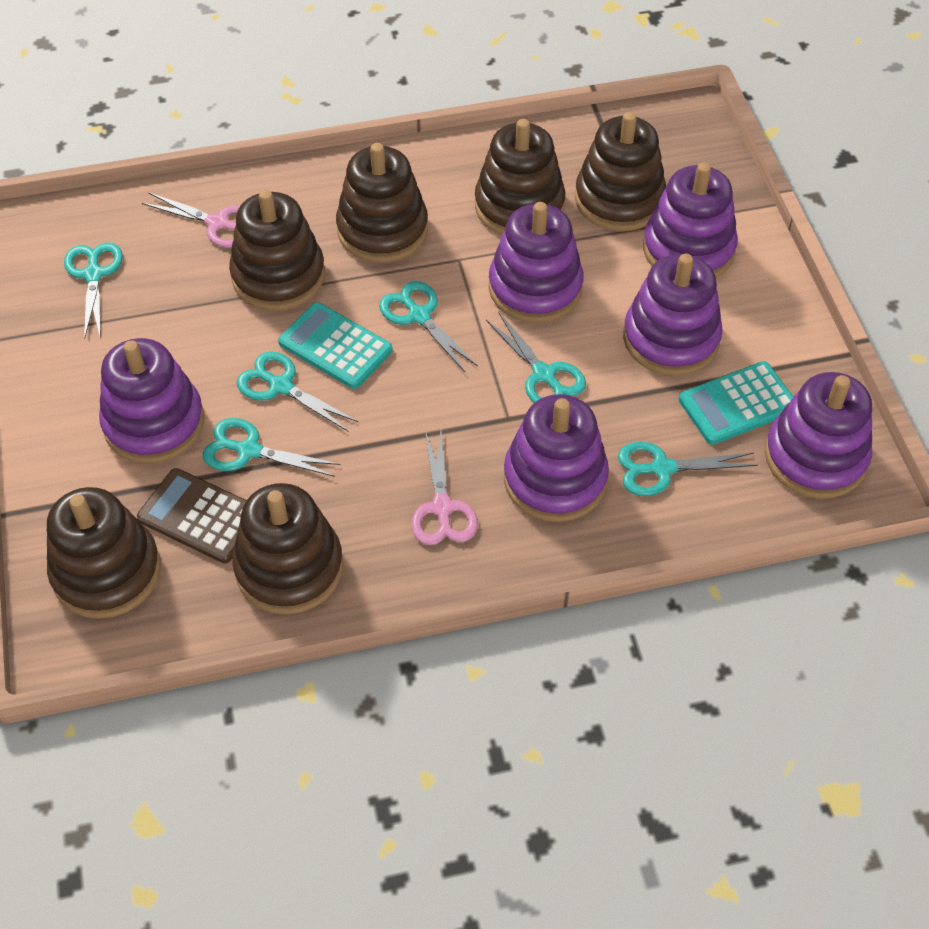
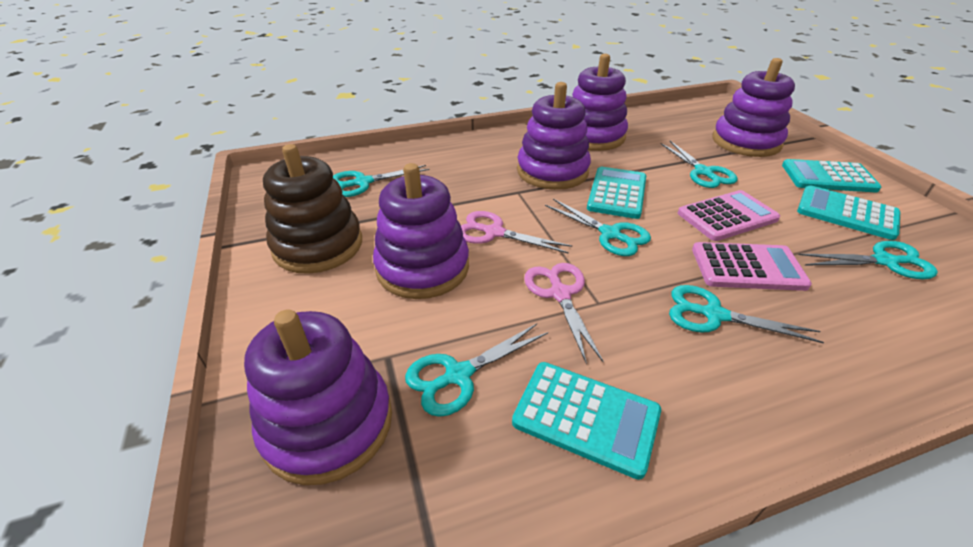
brown calculator: [137,468,247,563] = 1 -> none = 0
brown stacking toy: [47,487,161,619] [229,190,325,311] [233,483,343,615] [336,143,428,263] [475,119,565,235] [575,112,666,231] = 6 -> [263,144,362,274] = 1
pink calculator: none = 0 -> [678,190,780,241] [692,242,812,291] = 2
purple stacking toy: [99,338,204,464] [489,202,584,323] [504,394,609,522] [623,254,723,376] [643,163,738,278] [765,372,872,499] = 6 -> [244,309,392,485] [373,163,469,299] [517,82,591,190] [572,54,628,151] [713,58,795,157] = 5
turquoise calculator: [278,302,393,389] [679,361,793,445] = 2 -> [512,362,661,480] [587,167,646,219] [782,159,881,192] [797,185,901,240] = 4

